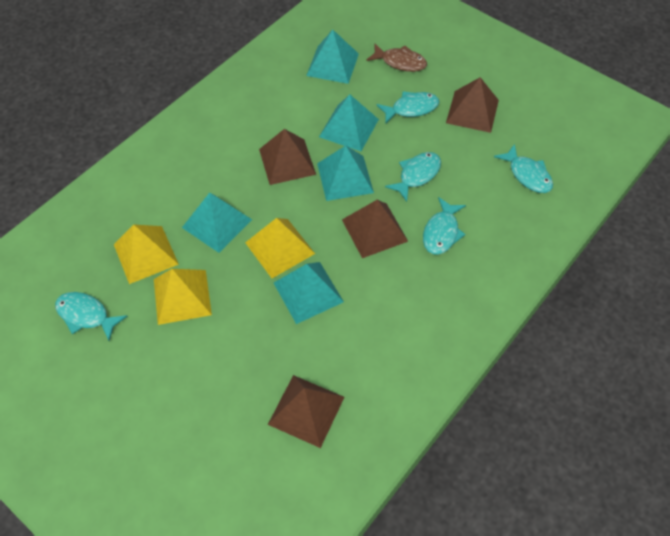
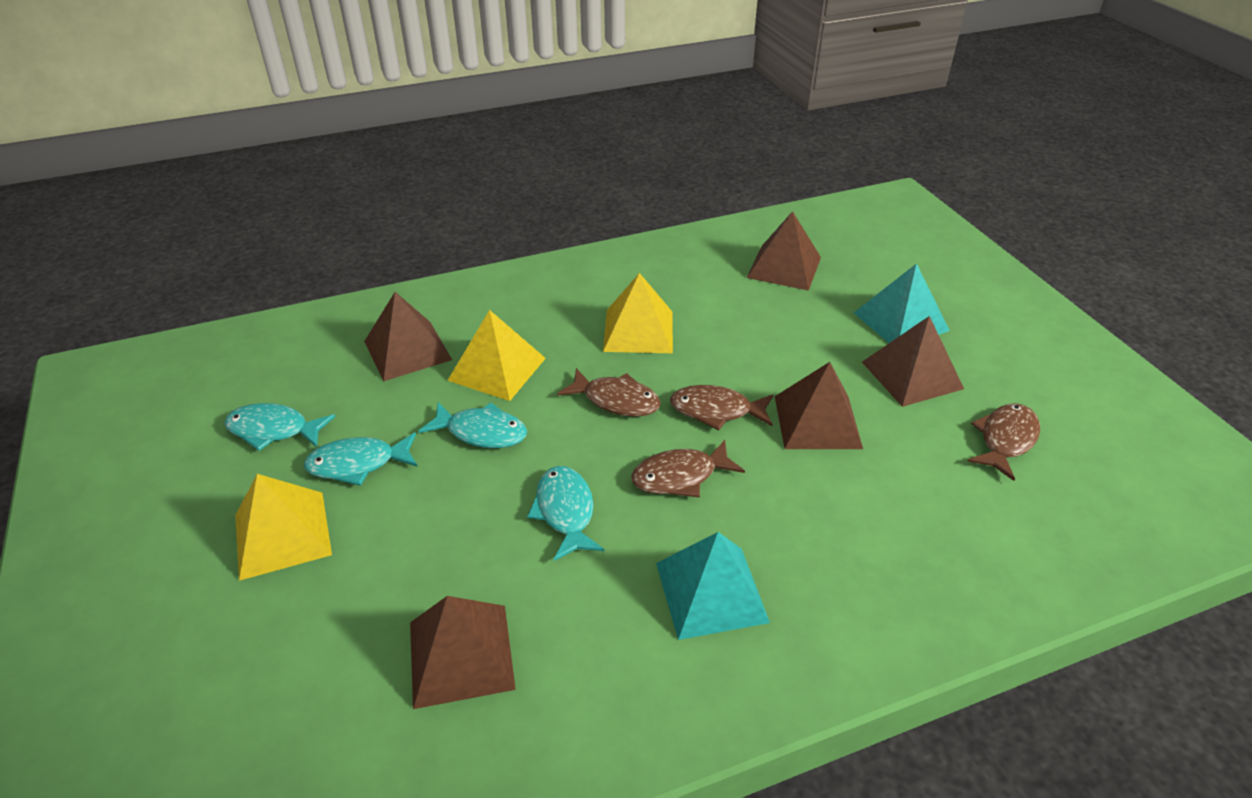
brown fish: [366,43,427,72] = 1 -> [557,368,661,417] [631,440,745,498] [670,385,773,431] [967,403,1040,481] = 4
brown pyramid: [259,129,316,185] [268,375,344,448] [342,200,408,258] [446,77,499,133] = 4 -> [364,292,452,381] [410,596,516,709] [747,211,821,291] [775,362,863,449] [862,316,964,407] = 5
turquoise fish: [55,292,127,341] [377,91,439,124] [385,152,441,202] [423,197,466,255] [494,144,553,193] = 5 -> [224,403,335,451] [304,432,418,486] [419,402,527,448] [527,466,604,561] = 4
turquoise pyramid: [182,193,252,253] [274,262,344,324] [306,30,359,84] [317,146,374,201] [319,94,379,151] = 5 -> [656,532,770,640] [854,263,950,343] = 2

